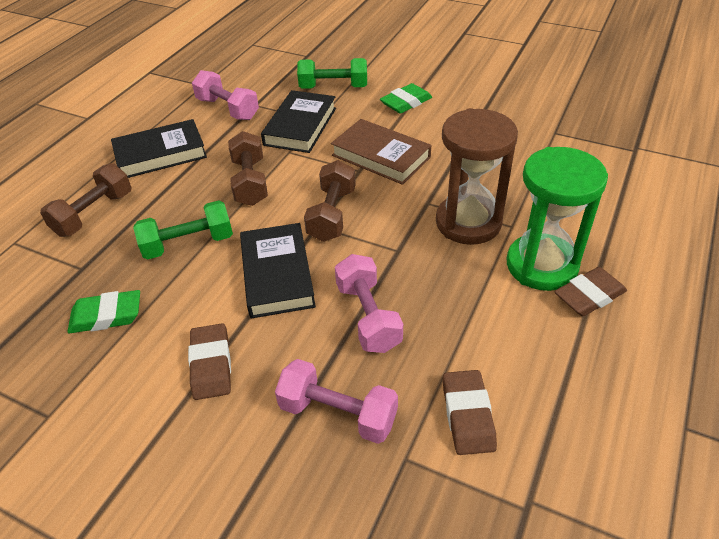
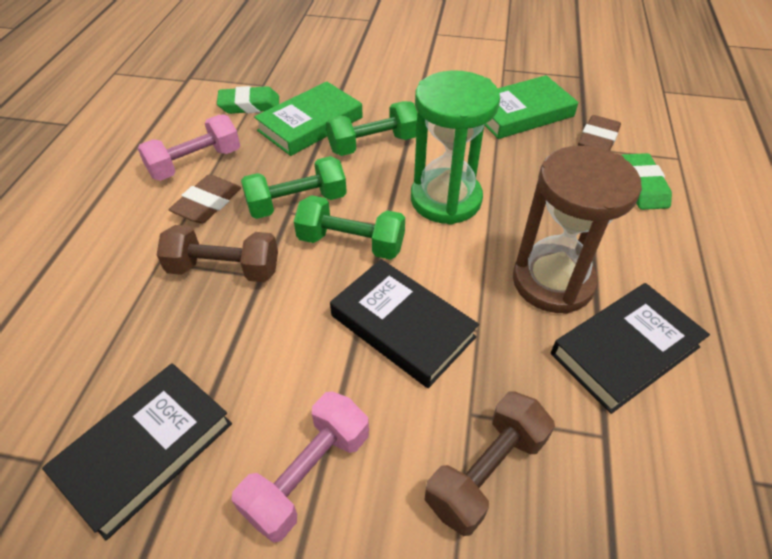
brown book: [331,119,431,185] = 1 -> none = 0
brown dumbbell: [40,163,131,237] [228,131,268,206] [304,160,356,242] = 3 -> [157,225,278,282] [425,392,555,536] = 2
brown eraser: [188,323,231,400] [443,370,497,455] [554,267,627,316] = 3 -> [169,174,241,223] [578,115,621,151] = 2
green book: none = 0 -> [254,81,363,156] [485,75,578,139] = 2
green dumbbell: [133,200,233,259] [297,58,367,89] = 2 -> [241,156,347,219] [294,195,405,260] [326,101,417,156] = 3
pink dumbbell: [192,70,259,120] [275,359,398,444] [335,254,403,353] = 3 -> [137,114,240,181] [231,391,369,543] = 2

